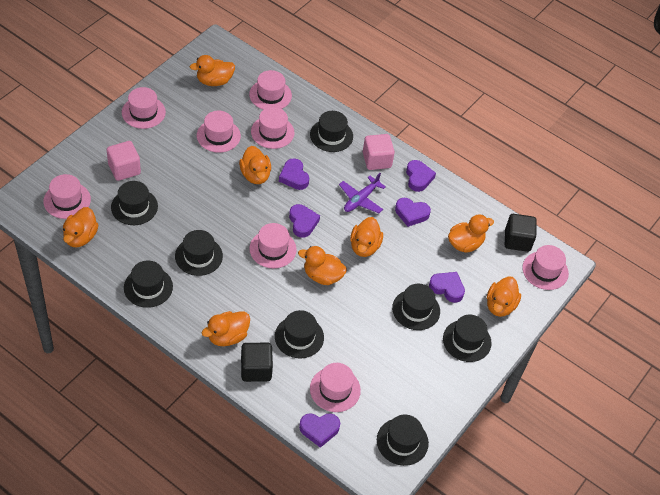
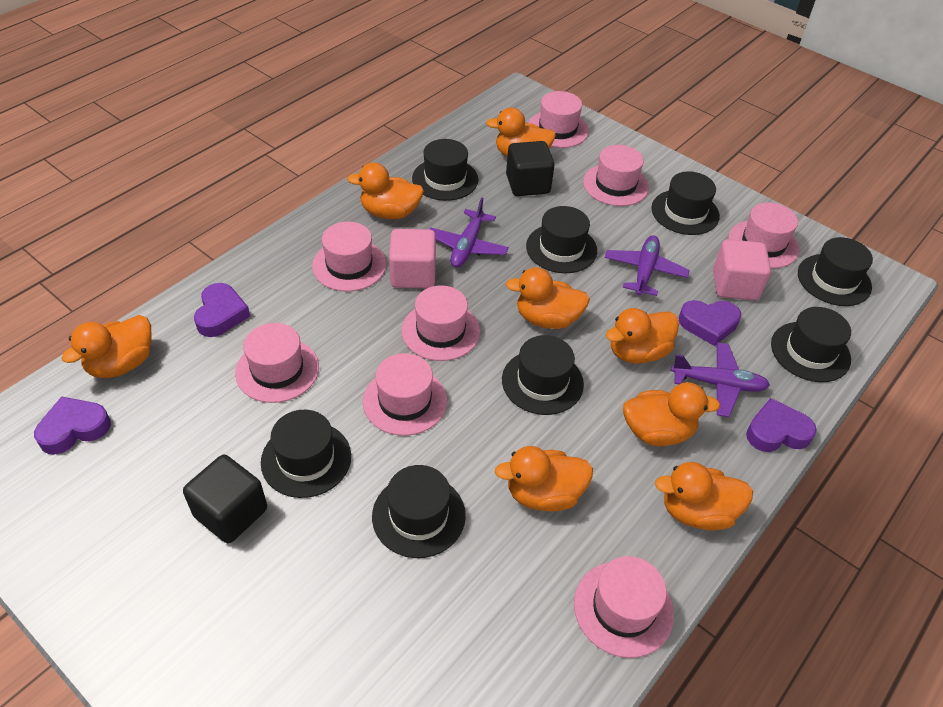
purple heart: [279,158,309,190] [289,204,320,238] [299,413,340,448] [395,198,431,227] [406,160,436,192] [429,272,465,303] = 6 -> [34,396,111,454] [194,283,250,337] [679,300,741,346] [746,398,817,452] = 4
purple plane: [339,173,386,213] = 1 -> [430,197,509,268] [605,235,690,296] [671,342,770,417] = 3

